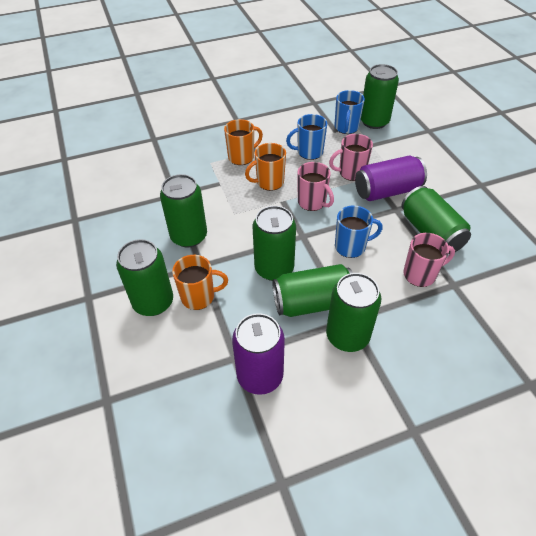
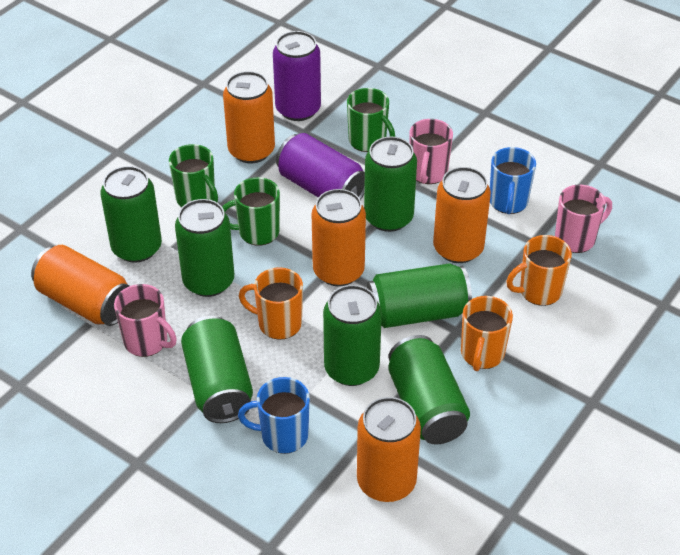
blue mug: [286,114,327,160] [335,90,365,134] [335,205,383,258] = 3 -> [238,377,310,454] [490,147,536,214] = 2
green mug: none = 0 -> [169,144,218,207] [222,177,280,246] [347,88,395,152] = 3
orange can: none = 0 -> [31,245,130,326] [223,71,275,163] [312,189,366,286] [357,397,421,502] [433,167,491,263] = 5

